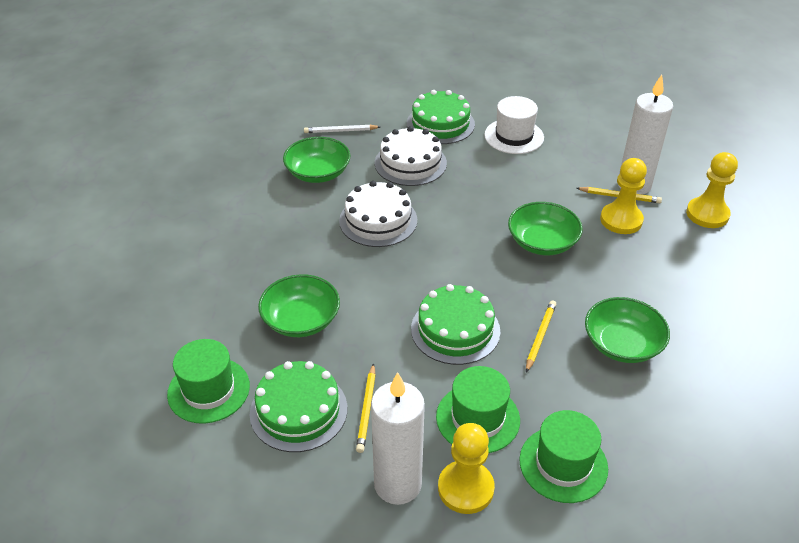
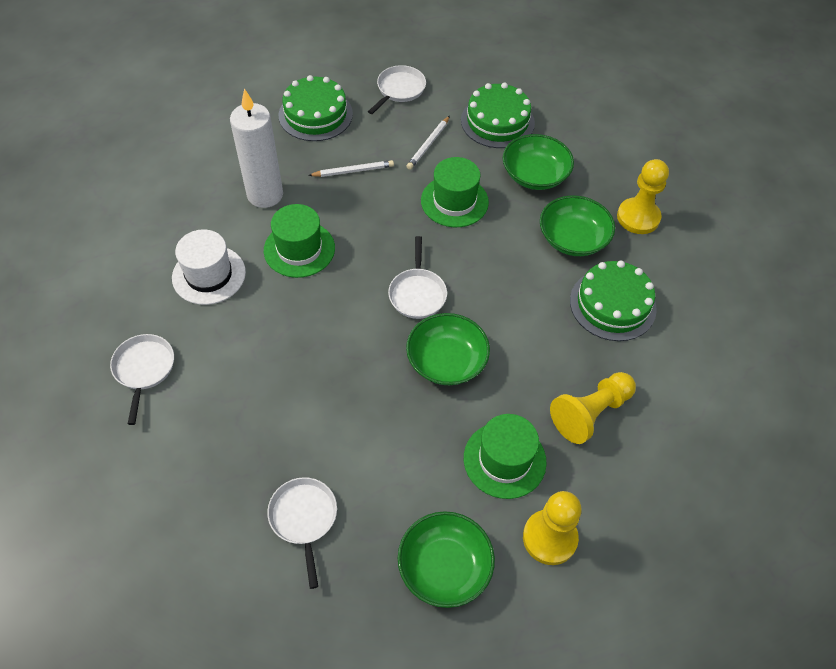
white cake: [339,181,417,247] [375,126,447,186] = 2 -> none = 0
white candle: [371,372,425,505] [618,75,673,195] = 2 -> [230,88,283,208] = 1
white pan: none = 0 -> [110,334,174,425] [267,477,337,589] [368,65,426,114] [388,236,447,319] = 4
white pencil: [304,125,380,133] = 1 -> [308,160,394,177] [406,116,450,170] = 2
yellow pencil: [356,363,376,453] [526,301,556,373] [576,187,662,203] = 3 -> none = 0

